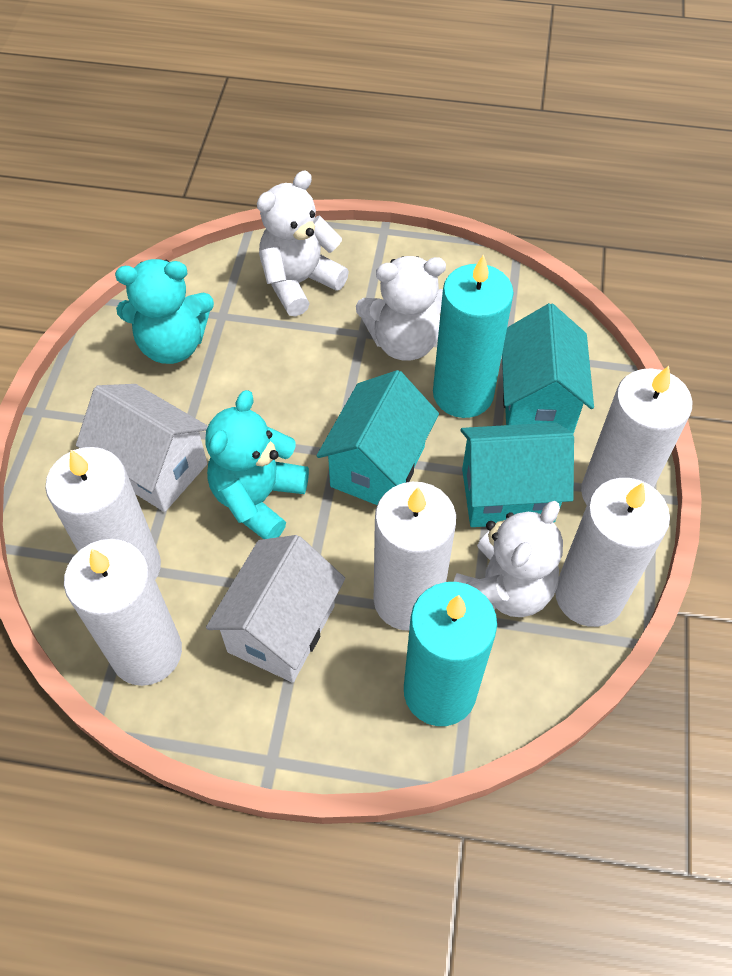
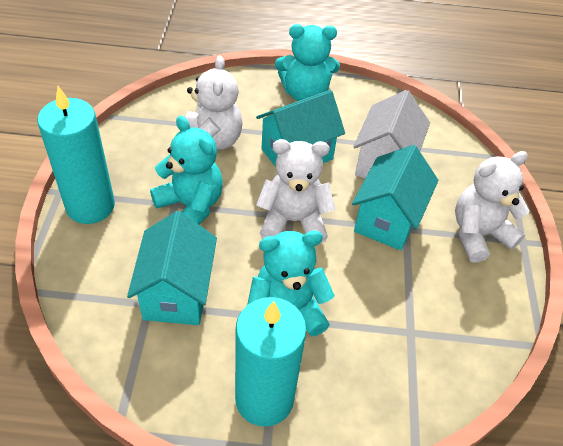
turquoise teddy bear: [115,259,214,364] [205,390,309,539] = 2 -> [150,116,223,224] [247,230,335,336] [275,24,340,101] = 3
white candle: [45,447,161,579] [64,539,182,686] [374,482,456,631] [555,478,670,627] [581,366,692,505] = 5 -> none = 0
white house: [76,384,208,512] [206,535,345,683] = 2 -> [353,90,430,178] = 1

